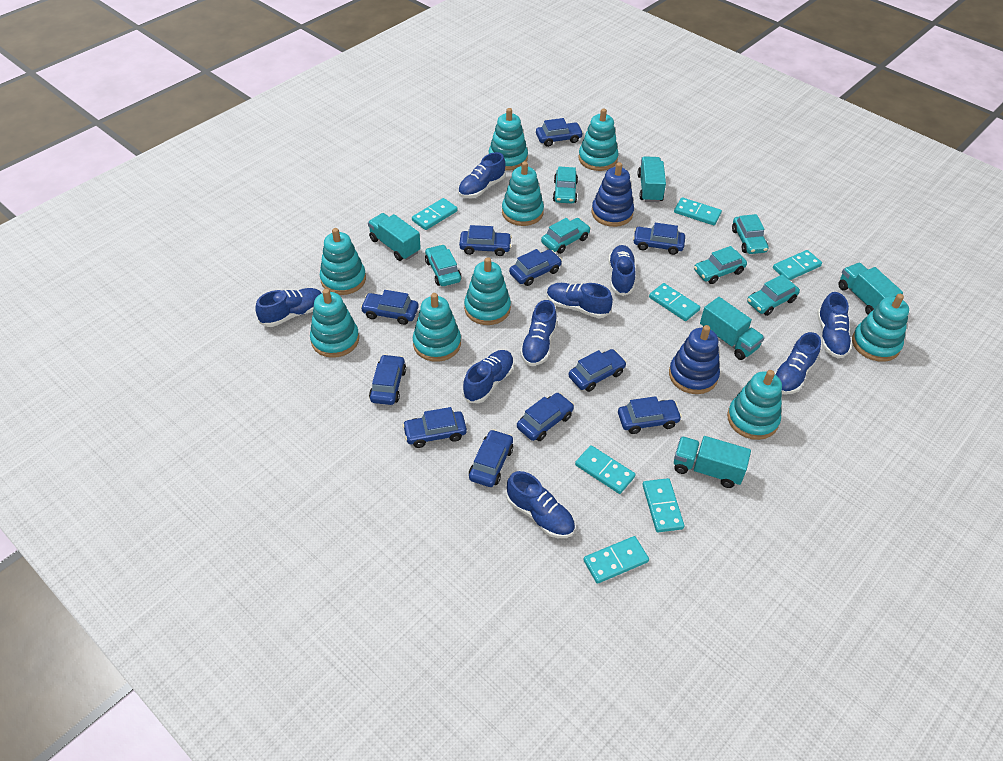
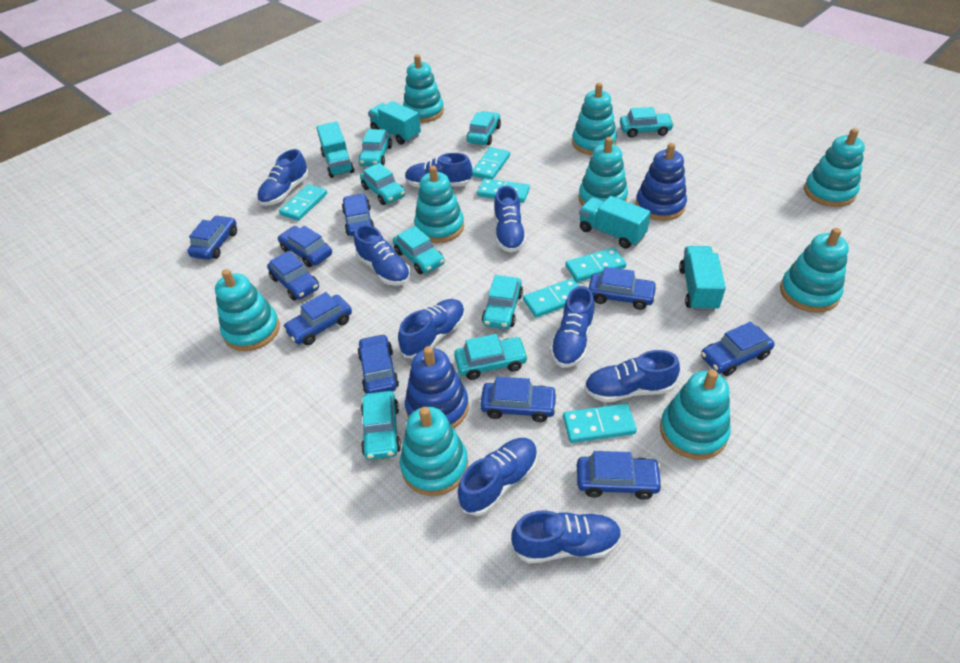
blue car: [360,290,419,325] [369,354,406,405] [402,407,467,448] [459,225,512,256] [469,429,513,487] [509,249,562,286] [517,393,574,441] [536,118,583,147] [569,349,626,392] [618,396,682,434] [633,223,685,255] = 11 -> [187,215,237,260] [267,251,319,301] [278,226,332,267] [283,292,352,345] [342,193,375,236] [357,334,399,394] [480,377,557,422] [577,451,663,499] [589,267,657,310] [701,322,775,376] = 10
turquoise car: [425,244,462,286] [541,218,591,254] [553,167,578,203] [694,246,747,284] [732,214,769,254] [747,275,800,316] = 6 -> [358,129,392,167] [360,163,405,205] [361,391,401,460] [393,226,445,274] [454,334,528,380] [466,111,501,145] [482,275,523,329] [620,107,674,138] = 8
turquoise domino: [412,198,458,230] [575,445,636,494] [583,536,649,584] [642,478,685,532] [649,283,700,321] [674,197,722,225] [773,250,822,280] = 7 -> [279,184,327,221] [472,147,510,179] [477,178,530,203] [523,278,579,318] [563,403,637,443] [565,247,626,282] = 6
turquoise truck: [368,213,421,261] [638,156,666,202] [674,436,751,488] [700,297,765,360] [838,263,903,315] = 5 -> [316,122,354,178] [368,101,421,145] [579,196,651,249] [679,246,726,311] = 4

